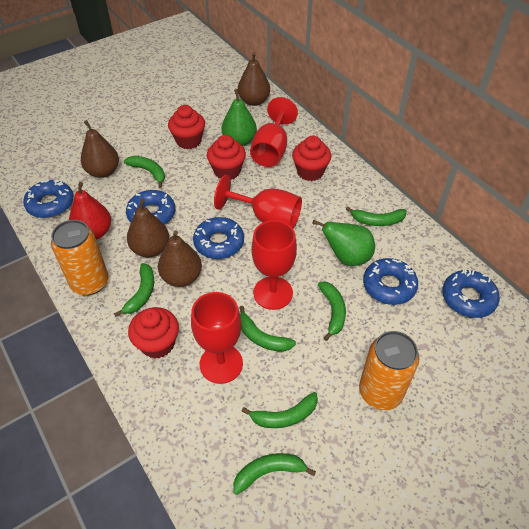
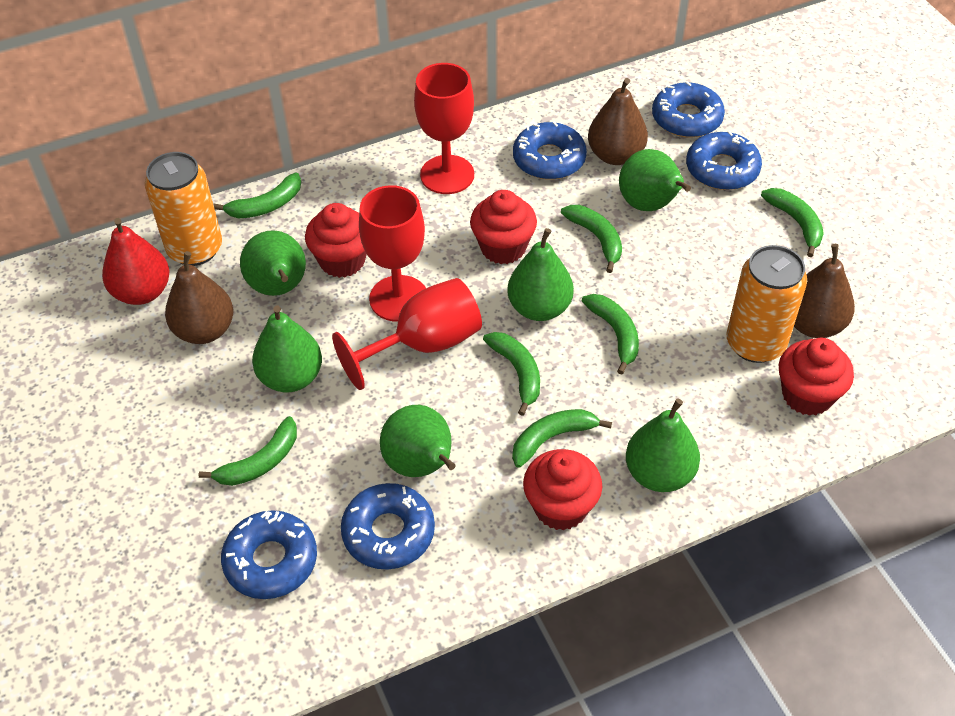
brown pear: [81,120,119,178] [127,198,169,257] [158,230,202,287] [238,52,270,106] = 4 -> [165,251,233,344] [588,78,648,165] [794,244,855,338] = 3
green pear: [222,89,257,146] [312,220,375,266] = 2 -> [240,230,306,296] [252,305,322,393] [380,405,456,477] [507,228,574,321] [619,149,691,211] [626,399,700,492] = 6
red goblet: [191,292,243,384] [214,175,302,229] [250,97,298,167] [251,220,297,310] = 4 -> [332,278,482,390] [359,185,426,322] [414,63,474,194] = 3

